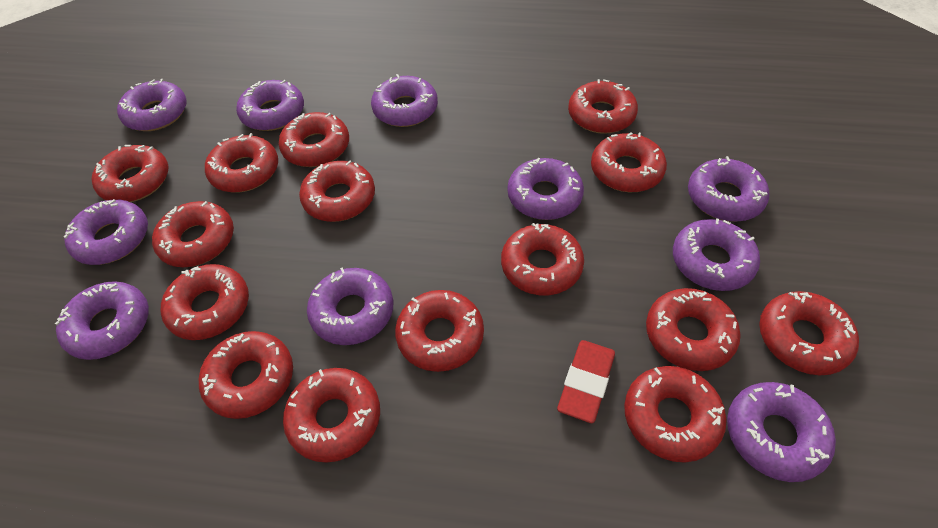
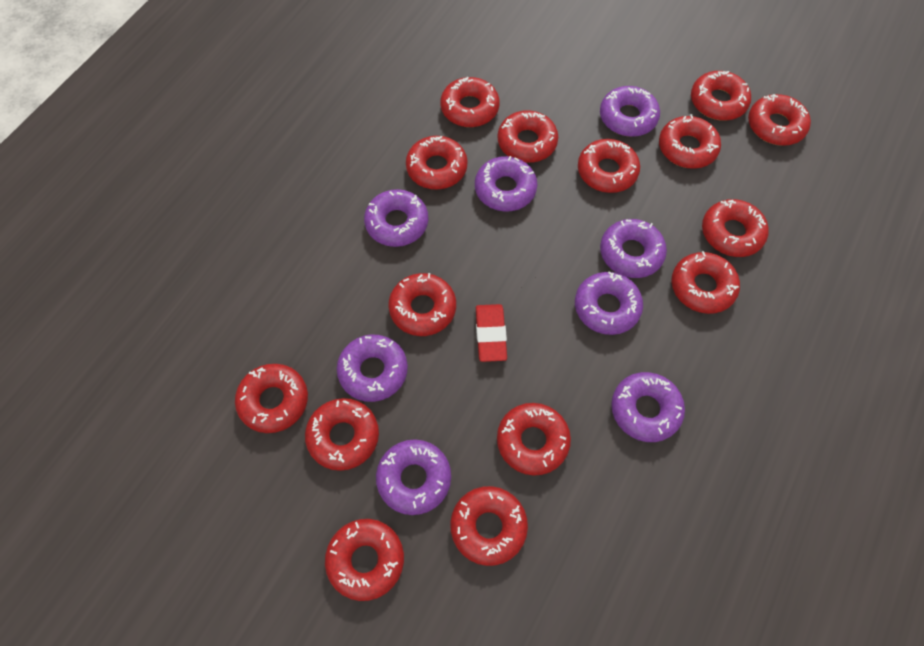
purple donut: [55,281,149,360] [64,199,148,265] [117,79,187,131] [236,80,304,131] [307,267,393,345] [371,74,438,127] [507,158,584,220] [673,218,760,291] [688,156,769,222] [727,382,836,482] = 10 -> [337,335,408,402] [364,189,428,247] [376,439,451,515] [475,156,537,211] [575,271,643,335] [600,86,660,137] [600,219,667,278] [611,372,685,442] = 8

